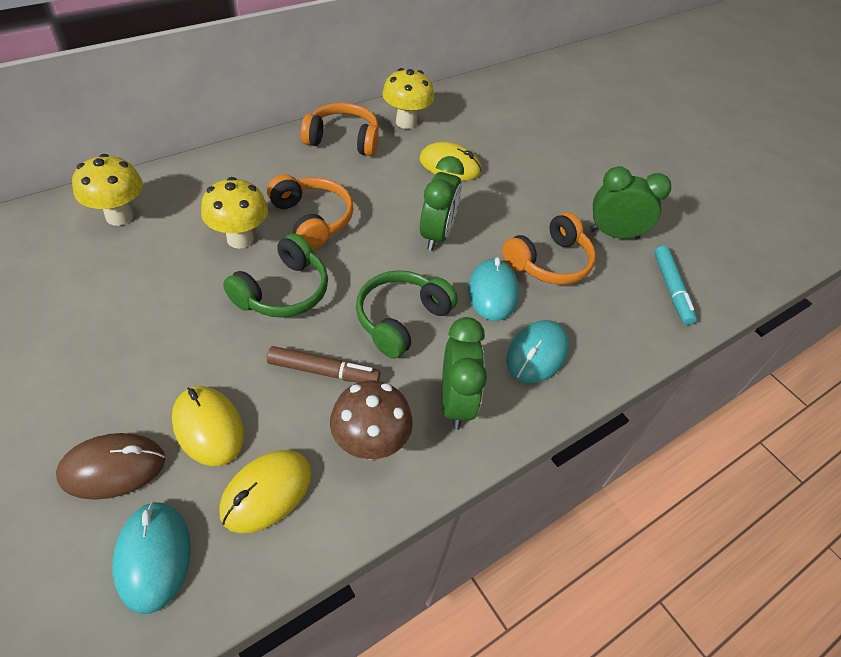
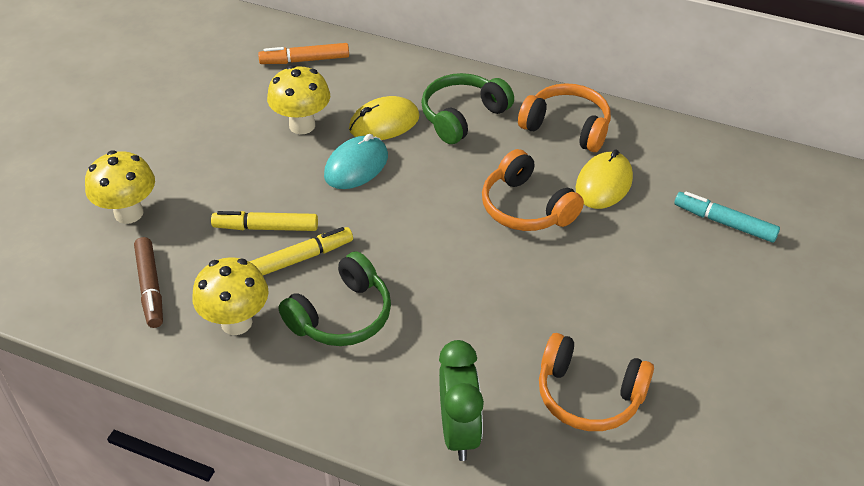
brown mouse: [56,433,165,500] = 1 -> none = 0
brown mushroom: [330,381,413,460] = 1 -> none = 0
green clock: [420,156,464,251] [442,317,487,430] [590,166,671,240] = 3 -> [439,340,484,461] = 1
orange marker: none = 0 -> [258,43,349,64] = 1
turquoise mouse: [112,502,191,614] [468,257,519,321] [506,320,569,383] = 3 -> [324,134,388,189] = 1
yellow marker: none = 0 -> [211,211,318,231] [249,227,353,275] = 2
yellow mouse: [172,386,244,466] [219,450,312,533] [419,142,482,181] = 3 -> [349,96,420,140] [576,149,633,209] = 2

